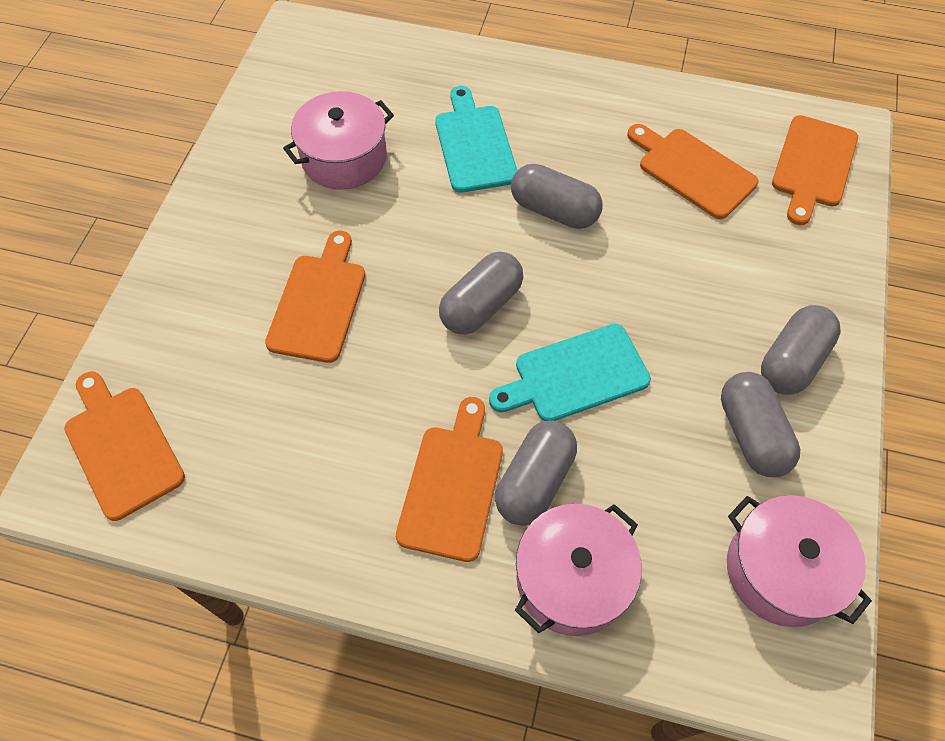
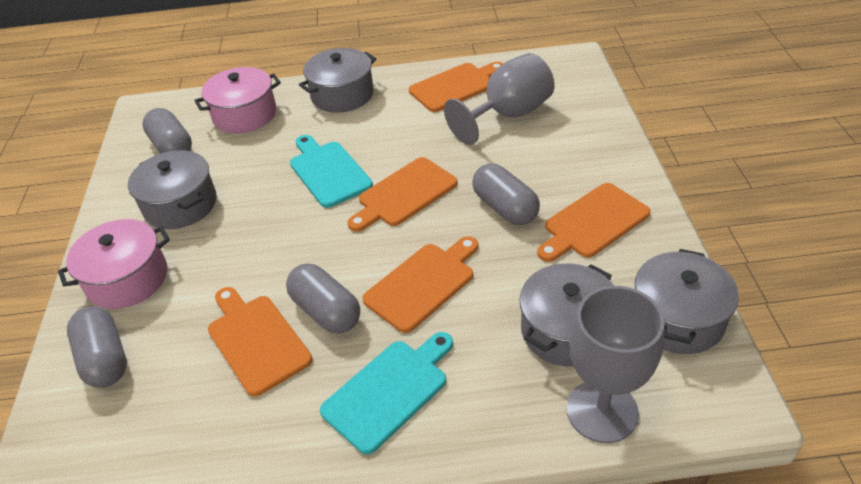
grey capsule: [439,252,523,335] [495,420,577,526] [511,164,603,229] [721,372,800,477] [761,305,841,395] = 5 -> [67,307,127,388] [142,108,192,154] [286,263,360,334] [472,164,540,225] = 4
grey goblet: none = 0 -> [444,53,555,145] [566,286,665,443] = 2
grey pot: none = 0 -> [128,150,217,229] [299,48,376,113] [519,263,614,367] [635,249,739,354] = 4
pink pot: [283,91,394,190] [515,504,642,636] [727,495,872,627] = 3 -> [58,219,170,309] [194,67,281,133] = 2

